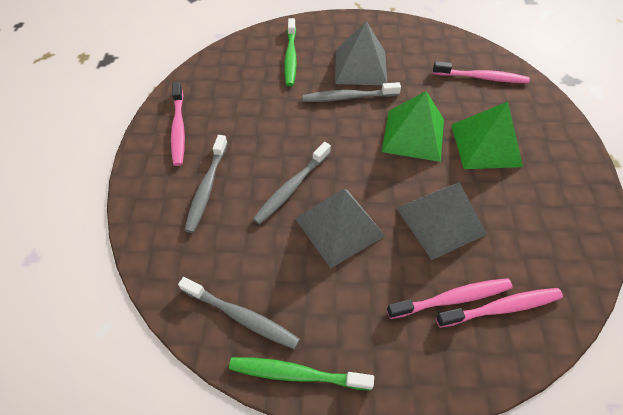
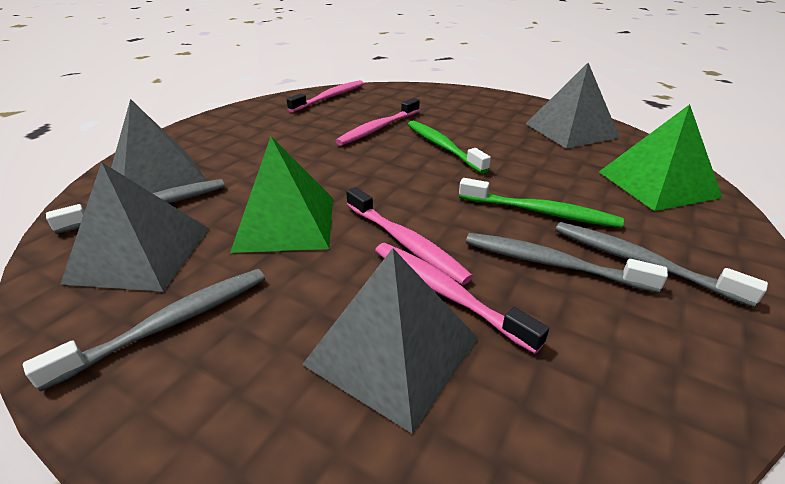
grey pyramid: [295,189,385,268] [335,21,387,85] [396,182,487,260] = 3 -> [61,162,209,292] [111,99,207,193] [302,248,478,434] [526,63,620,149] = 4

